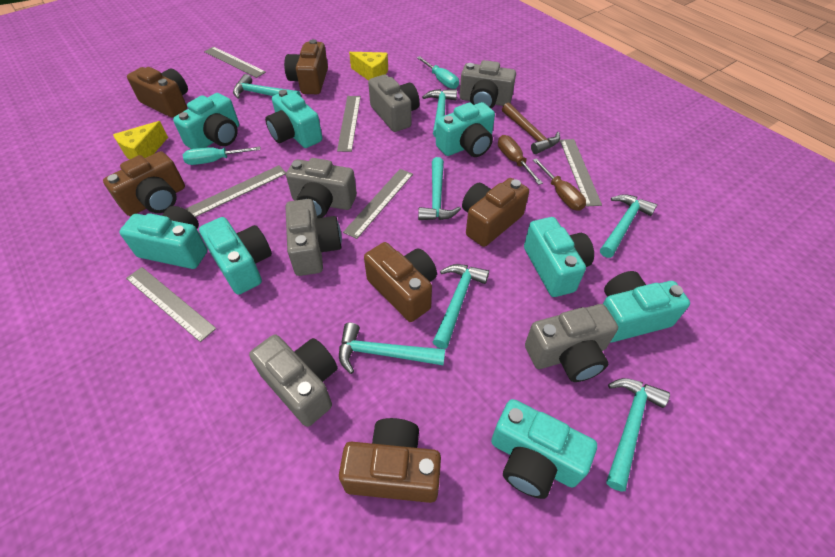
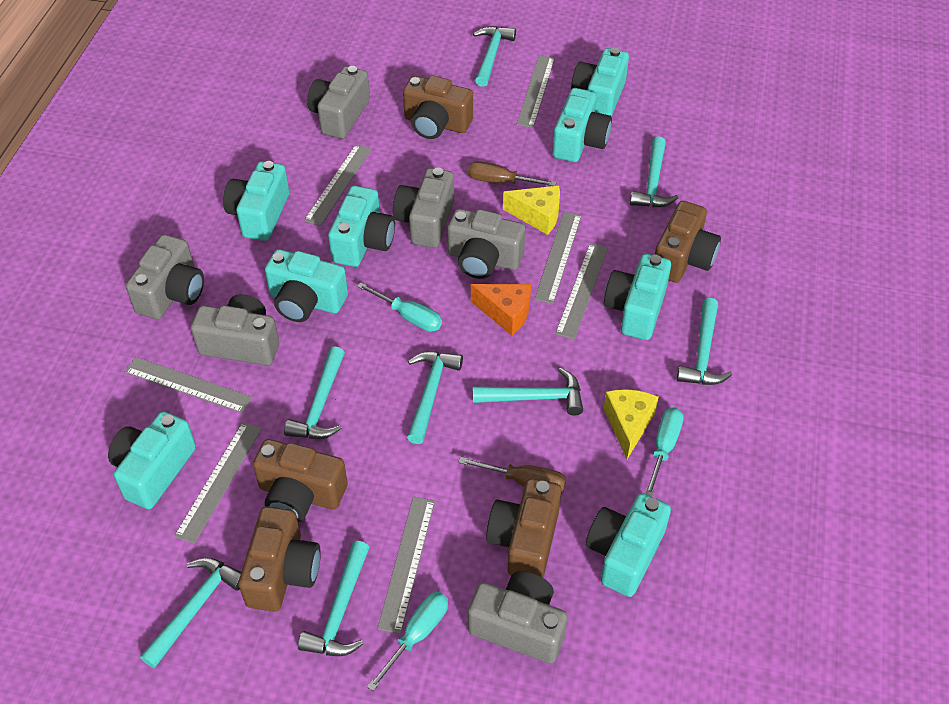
brown camera: [103,151,185,216] [127,67,188,118] [284,39,328,94] [339,418,441,503] [364,242,437,322] [462,178,529,247] = 6 -> [238,506,321,612] [253,439,348,522] [403,76,473,139] [486,478,561,578] [655,201,721,283] = 5
brown hammer: [502,103,560,154] = 1 -> none = 0
grey ruler: [126,267,216,342] [186,165,286,217] [204,47,266,78] [337,96,361,152] [343,169,413,239] [560,139,602,207] = 6 -> [125,357,253,413] [174,422,262,544] [304,144,372,226] [377,497,435,634] [516,55,555,128] [534,212,582,304] [555,243,608,339] = 7
orange cheese: none = 0 -> [471,284,531,336] = 1
turquoise hammer: [233,74,301,99] [339,322,445,374] [418,157,461,220] [422,89,457,137] [433,264,489,349] [600,194,657,258] [606,378,670,492] = 7 -> [140,558,241,668] [284,346,345,439] [298,541,370,656] [407,351,463,444] [473,26,516,87] [473,367,583,416] [630,136,679,207] [677,298,732,385] = 8
turquoise screwdriver: [183,147,261,165] [417,56,459,89] = 2 -> [357,283,442,332] [367,592,448,691] [645,408,684,497] = 3

